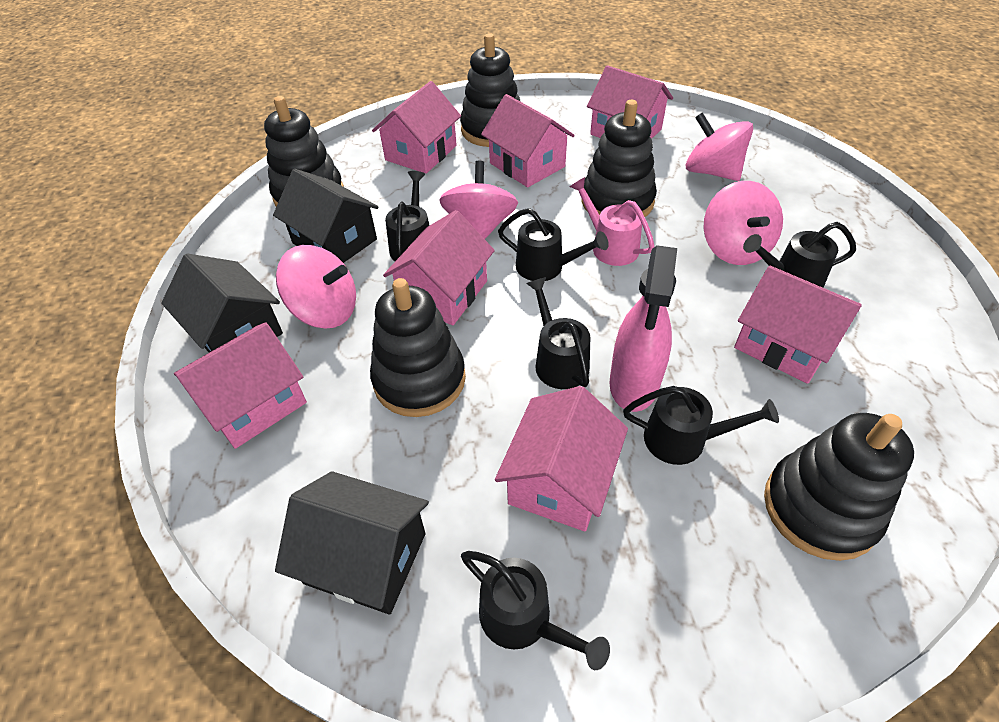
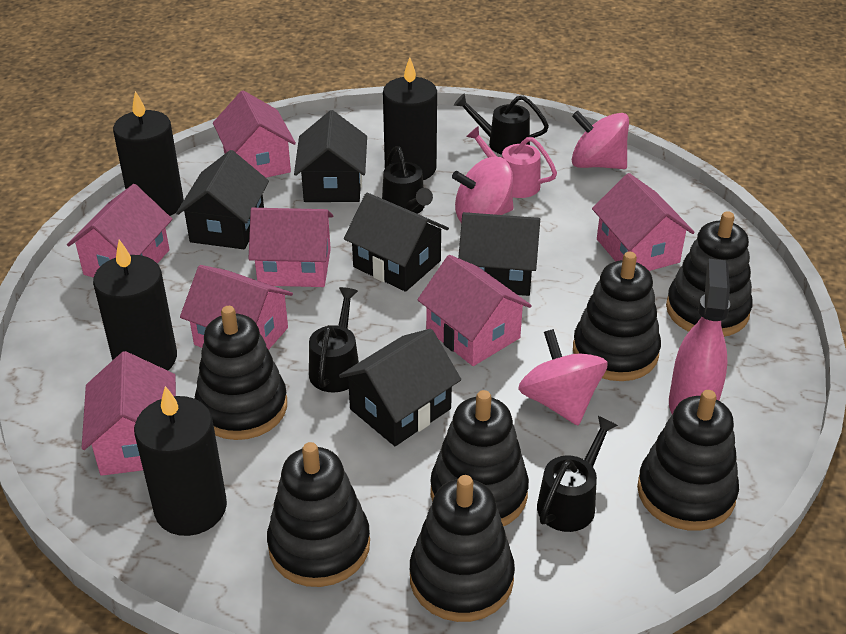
black candle: none = 0 -> [93,239,177,370] [113,91,184,216] [134,386,227,536] [383,57,437,180] = 4
black house: [161,253,283,353] [273,169,379,263] [275,471,429,615] = 3 -> [176,150,269,249] [294,110,367,202] [339,329,461,446] [344,193,449,292] [458,212,540,296] = 5
black stacking toy: [264,96,344,207] [370,278,466,417] [460,33,521,147] [581,100,657,217] [764,413,914,561] = 5 -> [195,306,287,440] [267,442,370,587] [410,475,515,622] [430,390,529,526] [573,252,661,381] [637,390,739,530] [666,211,753,337] = 7
black watering can: [385,171,430,261] [461,551,610,670] [498,208,609,281] [526,277,590,389] [623,386,779,465] [743,222,856,288] = 6 -> [309,287,359,393] [382,146,433,214] [454,93,549,155] [537,416,618,532] = 4
pink spinning top: [276,245,356,329] [439,161,518,239] [686,112,753,181] [704,181,783,265] = 4 -> [452,157,514,223] [518,329,608,425] [572,111,629,169] = 3

